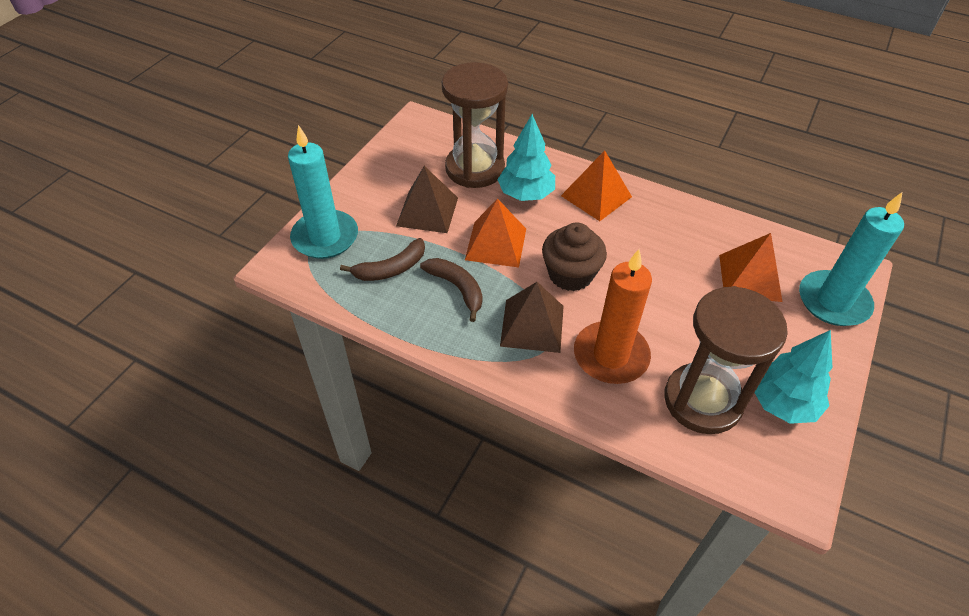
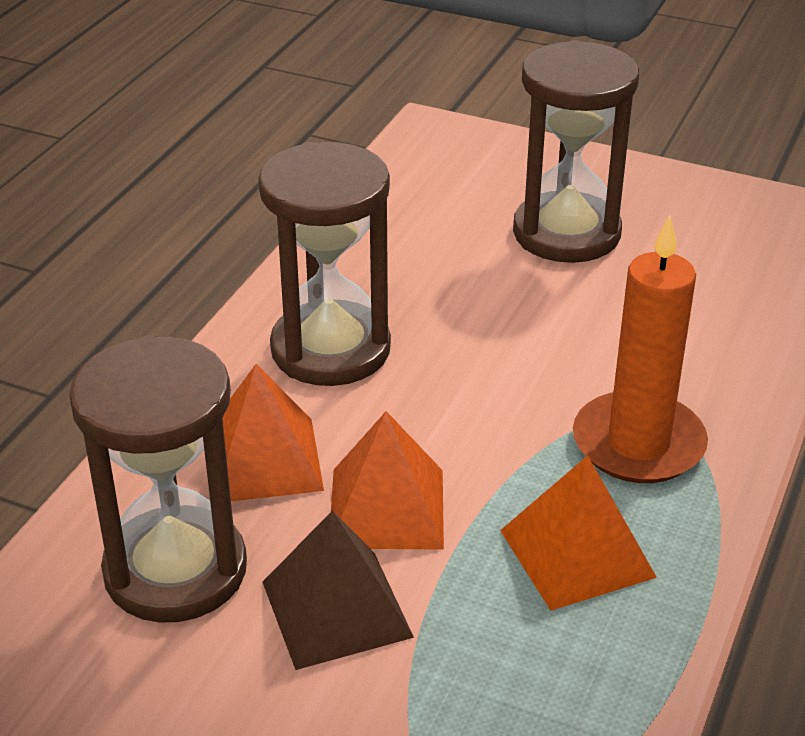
brown banana: [340,238,425,281] [420,258,483,322] = 2 -> none = 0
brown cupcake: [542,223,607,291] = 1 -> none = 0
brown hourglass: [442,62,508,188] [664,286,788,434] = 2 -> [69,335,247,623] [258,142,391,386] [513,40,639,263] = 3
brown pyramid: [396,166,458,233] [500,282,564,353] = 2 -> [263,510,414,670] = 1
turquoise candle: [288,125,358,259] [799,192,904,326] = 2 -> none = 0
turquoise tree: [497,114,555,201] [755,330,833,424] = 2 -> none = 0

